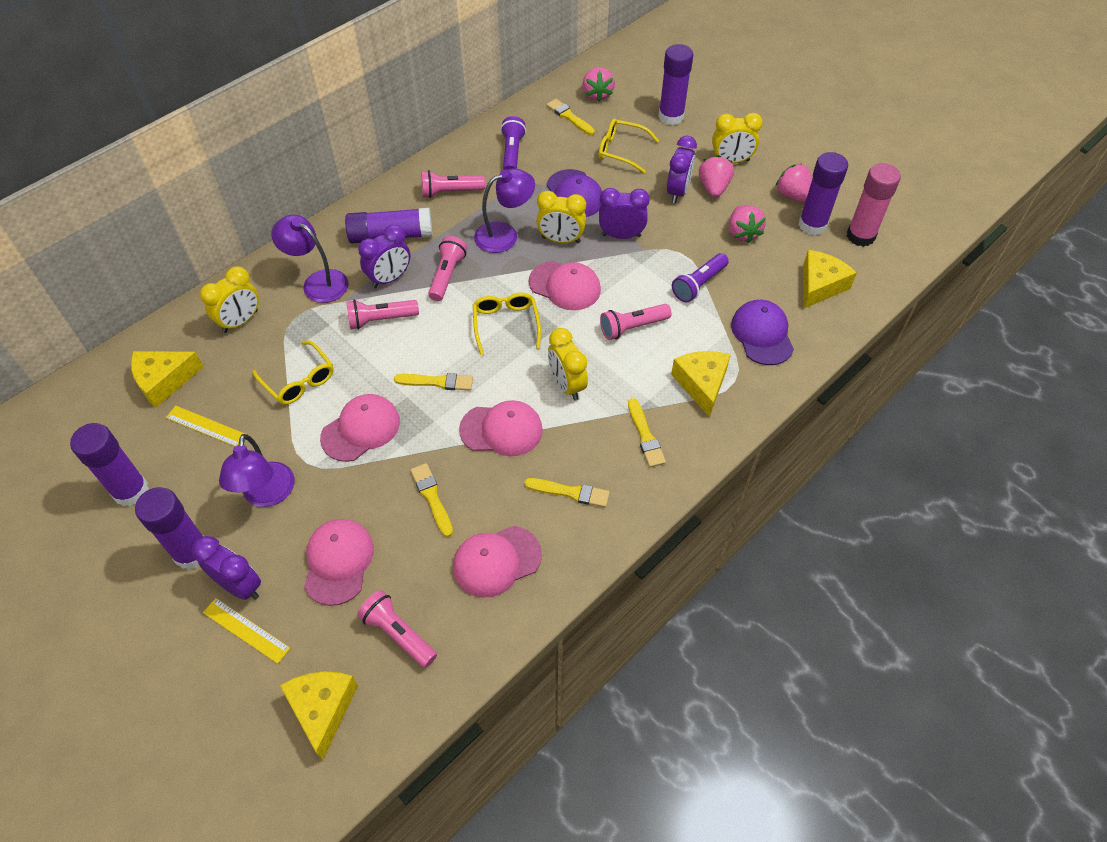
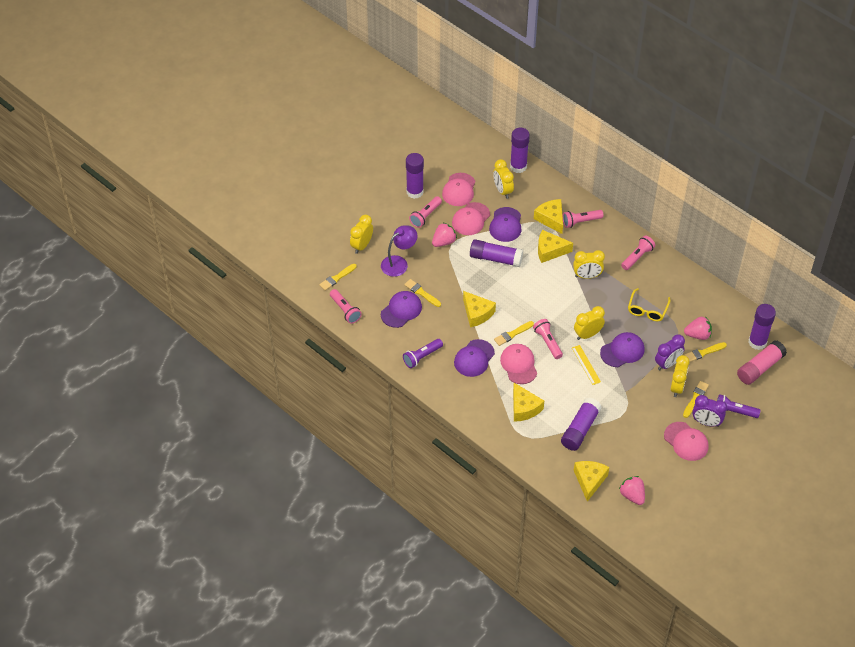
pink cap: [304,519,374,606] [320,394,400,462] [453,526,542,598] [459,400,543,456] [529,261,601,310] = 5 -> [442,173,475,206] [452,202,490,235] [500,344,537,384] [664,422,709,461] = 4
pink strawberry: [583,67,615,102] [699,155,734,197] [729,205,766,243] [776,164,812,203] = 4 -> [432,223,457,247] [619,476,645,505] [684,316,712,340] = 3
purple cap: [546,169,602,217] [731,300,794,365] = 2 -> [381,291,422,328] [454,339,495,377] [489,207,521,242] [600,332,645,367] = 4
purple clock: [192,536,261,600] [358,225,411,288] [599,188,650,239] [667,136,697,203] = 4 -> [655,334,685,371] [692,395,727,427] = 2
purple lamp: [219,434,295,507] [271,215,349,303] [474,168,535,253] = 3 -> [381,225,417,277] = 1
yellow cheese: [131,351,204,408] [280,671,358,760] [671,351,731,417] [803,250,857,309] = 4 -> [463,291,496,327] [513,383,544,422] [534,199,563,234] [538,230,573,263] [574,461,609,502] = 5
yellow clock: [200,266,259,333] [537,191,586,243] [548,328,588,400] [712,113,763,163] = 4 -> [350,215,373,254] [493,159,514,199] [573,250,605,279] [574,306,605,340] [670,355,690,397] = 5
yellow glasses: [252,341,334,405] [473,293,541,355] [599,119,659,173] = 3 -> [628,288,671,321] = 1
yellow ruler: [166,406,245,446] [203,598,290,664] = 2 -> [572,345,601,385] = 1

